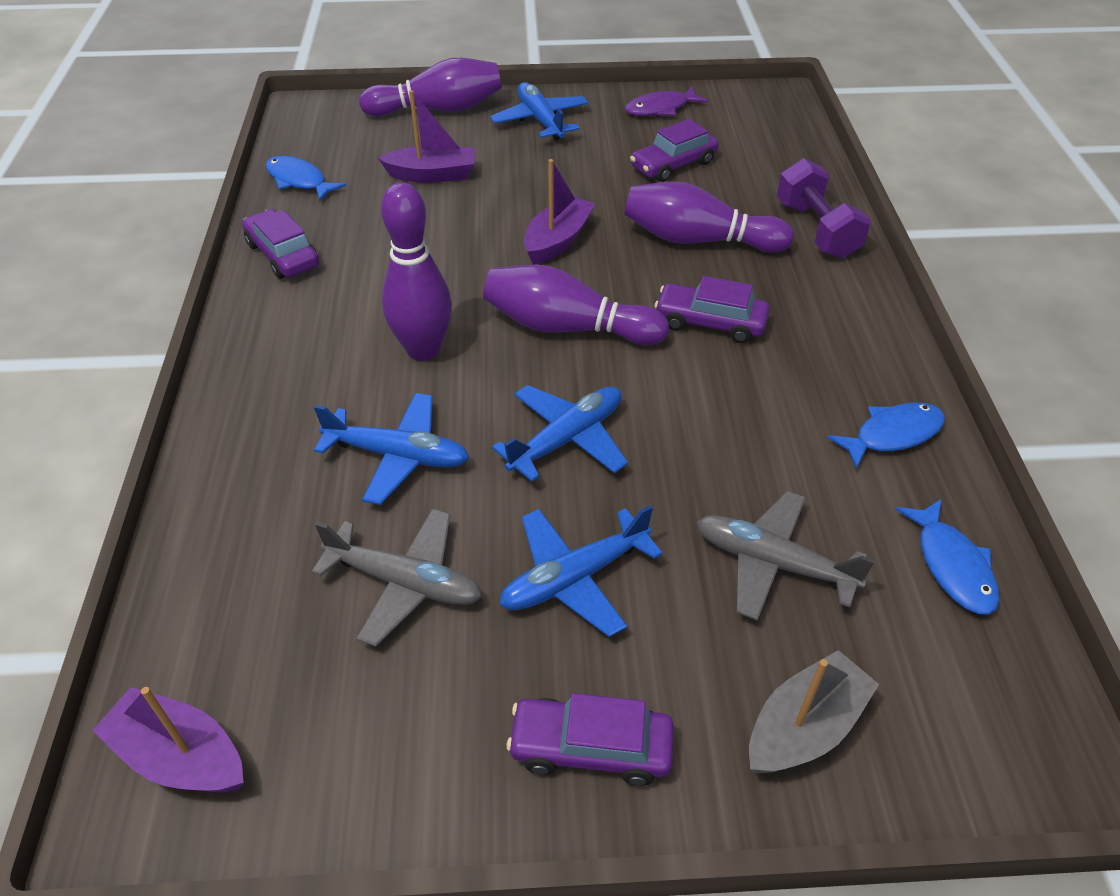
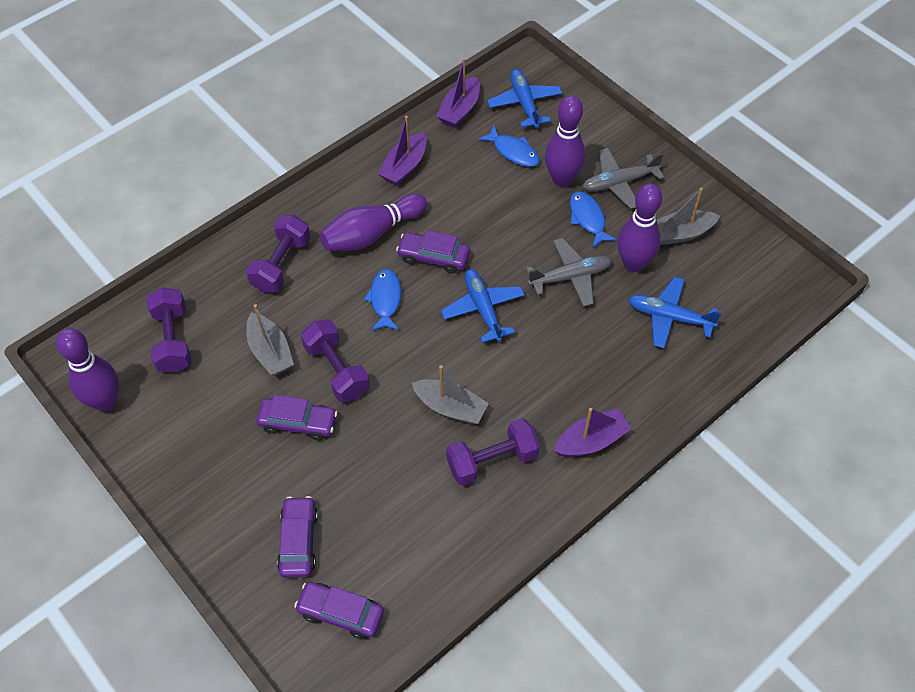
blue plane: [314,393,470,505] [490,82,589,140] [492,385,628,482] [499,505,663,637] = 4 -> [440,269,525,343] [487,69,562,128] [628,277,722,348] = 3
grey boat: [749,650,879,774] = 1 -> [246,304,294,376] [412,365,489,425] [656,188,720,245] = 3
purple dumbbell: [777,158,871,259] = 1 -> [146,288,191,373] [246,215,311,293] [301,319,370,402] [446,418,540,486] = 4
purple fish: [625,87,708,116] = 1 -> none = 0

